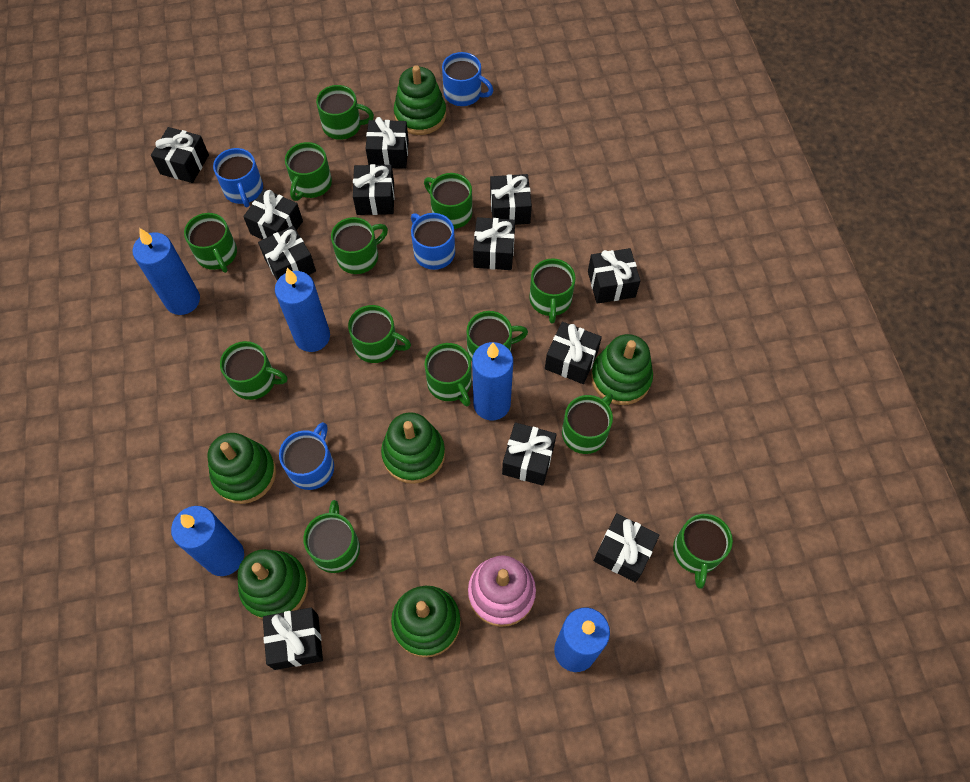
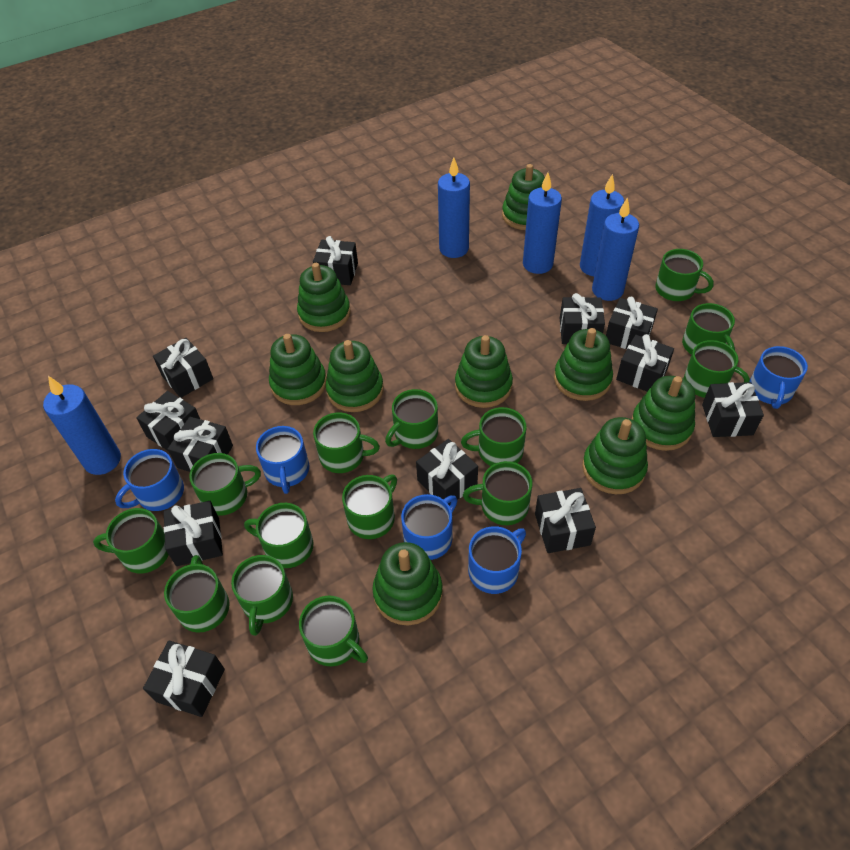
blue mug: [213,148,263,207] [279,422,334,490] [411,213,455,270] [442,52,494,106] = 4 -> [115,449,184,511] [256,426,309,494] [401,494,458,560] [468,526,526,594] [750,346,808,409] = 5
green mug: [184,213,237,273] [220,341,288,400] [285,142,332,201] [303,500,360,573] [316,85,374,140] [331,217,388,274] [348,305,411,363] [424,173,472,229] [425,343,472,407] [466,311,528,361] [529,259,576,324] [562,394,613,454] [673,514,733,589] = 13 -> [93,508,169,573] [164,555,230,633] [189,453,261,516] [231,555,293,636] [244,503,313,568] [299,595,368,666] [313,413,380,473] [342,475,397,539] [385,389,438,449] [461,407,527,466] [463,461,532,525] [655,249,714,301] [682,303,735,355] [684,340,750,398] = 14
green stacking toy: [207,433,276,504] [238,549,308,619] [381,412,445,484] [391,586,461,657] [394,65,446,135] [591,334,653,405] = 6 -> [269,334,327,405] [297,263,351,332] [326,340,384,412] [372,542,443,625] [455,335,513,408] [502,164,545,230] [554,328,613,401] [582,417,648,494] [631,376,695,451] = 9
pink stacking toy: [468,555,536,627] = 1 -> none = 0

